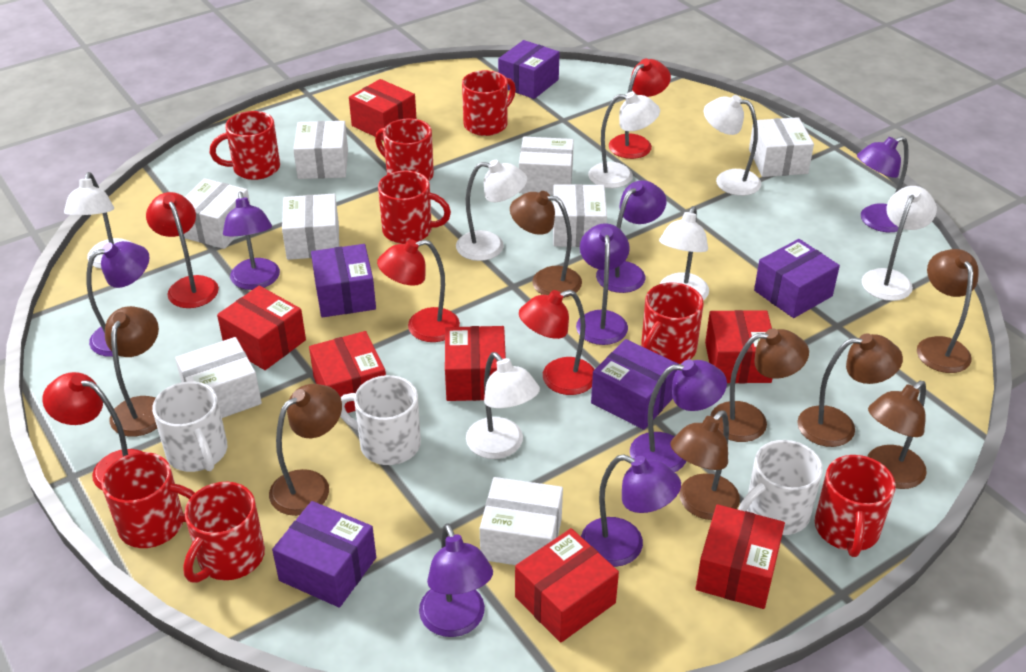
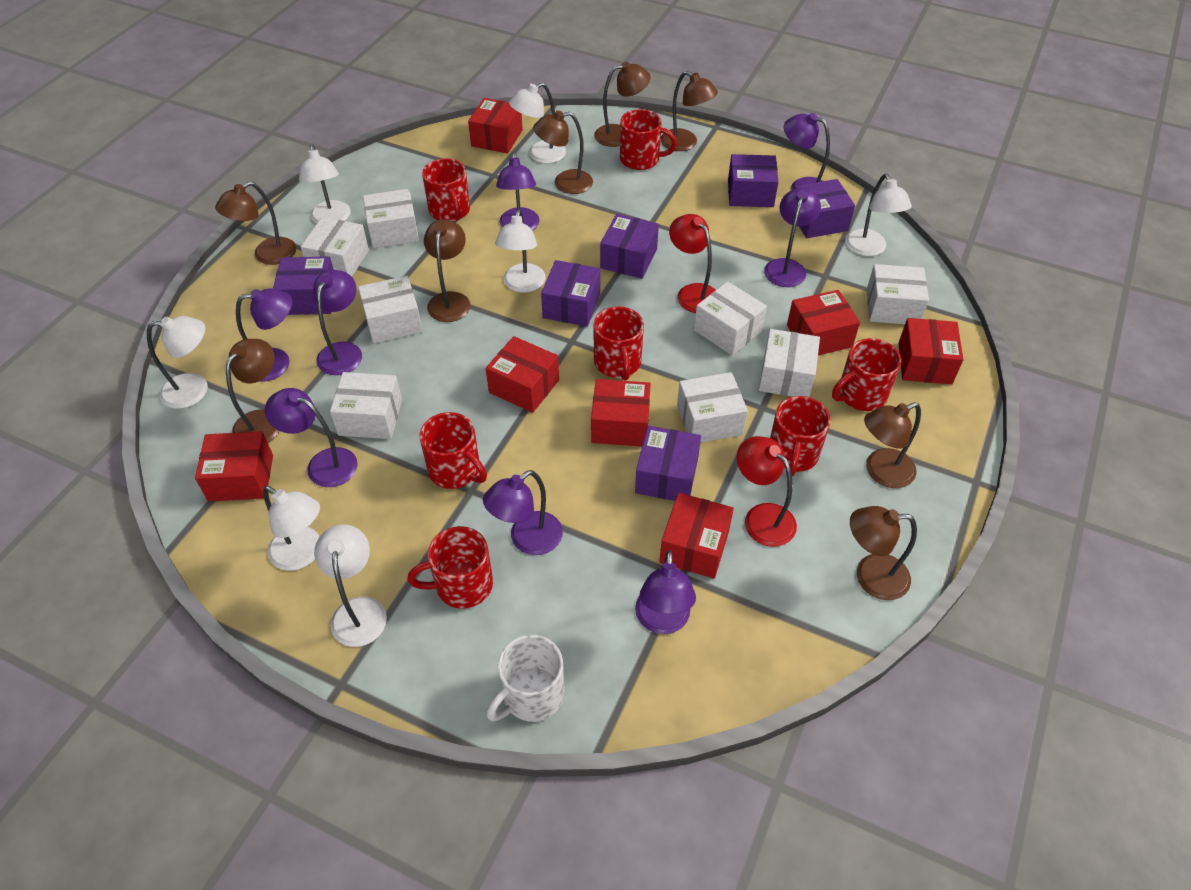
purple box: [272,501,376,608] [311,244,376,317] [498,40,560,99] [591,339,678,430] [754,239,840,318] = 5 -> [273,257,334,315] [541,260,600,327] [600,214,659,279] [635,426,701,501] [728,154,779,207] [795,179,855,238] = 6
red lamp: [42,372,143,491] [146,192,219,308] [377,239,460,342] [519,290,595,395] [609,59,671,159] = 5 -> [669,214,716,313] [737,436,797,547] = 2
red mug: [102,452,195,548] [183,482,265,583] [210,111,280,180] [375,118,434,181] [378,171,451,244] [462,70,516,136] [641,282,704,364] [815,455,896,557] = 8 -> [407,526,493,609] [419,412,487,489] [422,158,470,222] [593,306,644,381] [620,109,677,170] [770,396,831,476] [832,338,902,411] = 7
white mug: [152,381,227,472] [340,375,421,465] [738,440,823,535] = 3 -> [486,635,565,722] = 1

